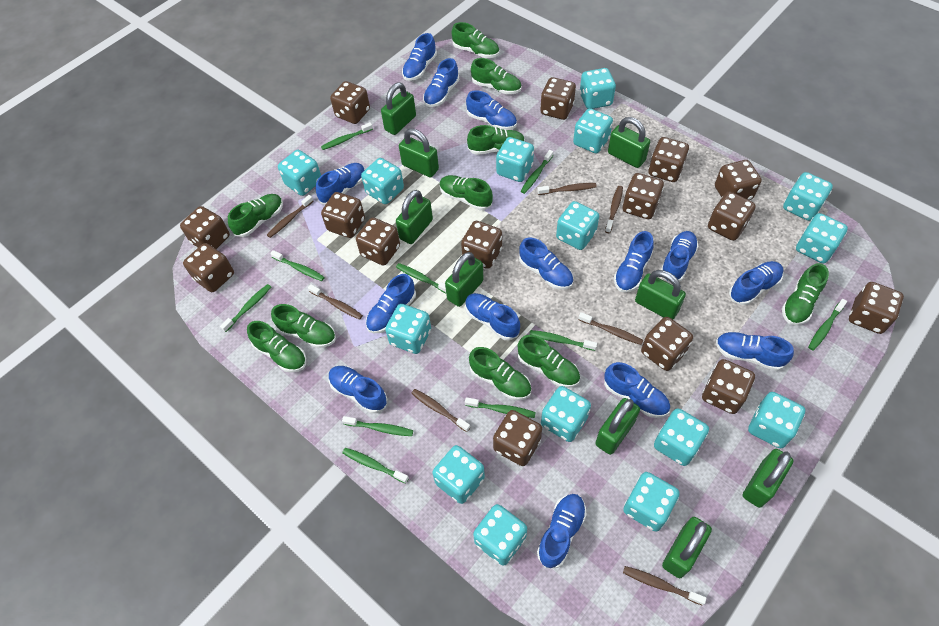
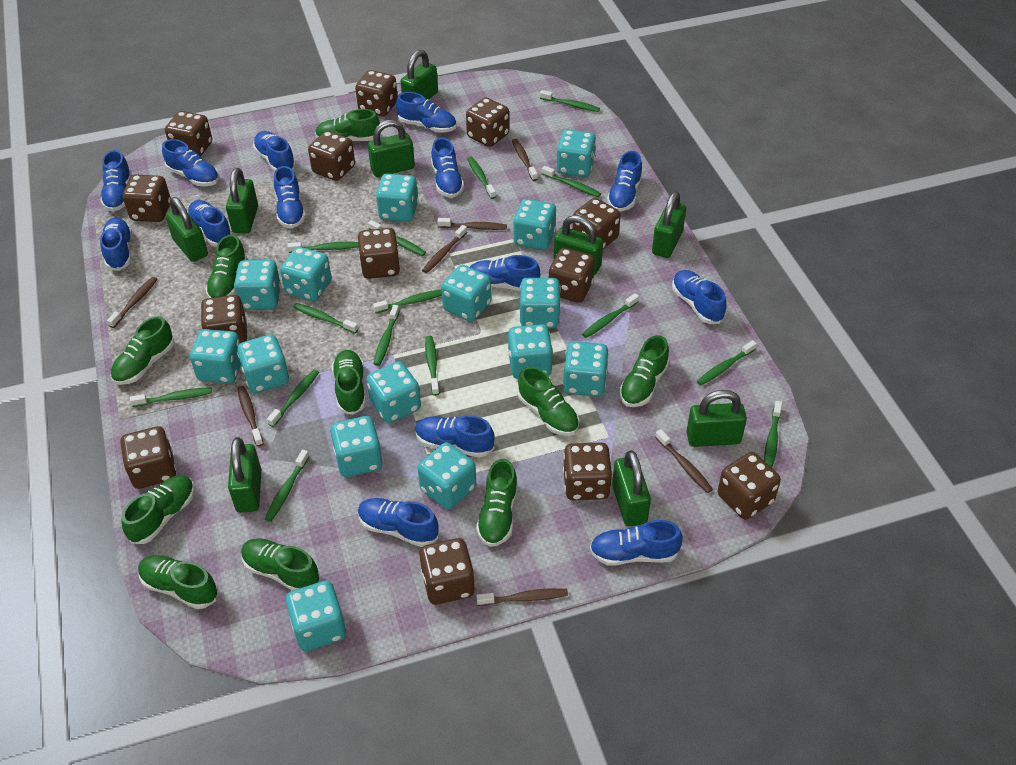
brown dice: [180,206,230,249] [183,243,234,292] [321,192,365,238] [330,81,370,124] [356,217,400,266] [461,221,502,269] [493,410,542,466] [540,77,576,120] [623,173,664,219] [641,317,693,371] [649,137,689,182] [702,359,755,414] [708,191,756,241] [715,160,762,200] [849,282,904,334] = 15 -> [120,426,176,489] [123,174,171,222] [165,111,212,157] [201,295,247,343] [308,131,355,181] [355,70,398,117] [358,228,400,279] [419,538,475,605] [466,97,509,147] [549,248,595,303] [563,442,612,500] [572,198,621,249] [718,452,781,519] = 13
green toothbrush: [220,284,271,332] [270,250,325,281] [321,122,373,150] [342,416,413,436] [342,448,409,484] [396,263,446,293] [465,397,536,418] [521,150,553,194] [529,330,597,351] [808,299,847,351] = 10 -> [130,387,212,407] [265,450,309,522] [267,370,319,427] [287,242,359,253] [293,303,358,333] [368,220,426,256] [373,290,442,313] [374,305,400,366] [425,336,440,396] [467,156,496,199] [540,90,600,112] [542,166,601,197] [582,293,639,338] [697,340,757,385] [764,401,782,468] = 15

